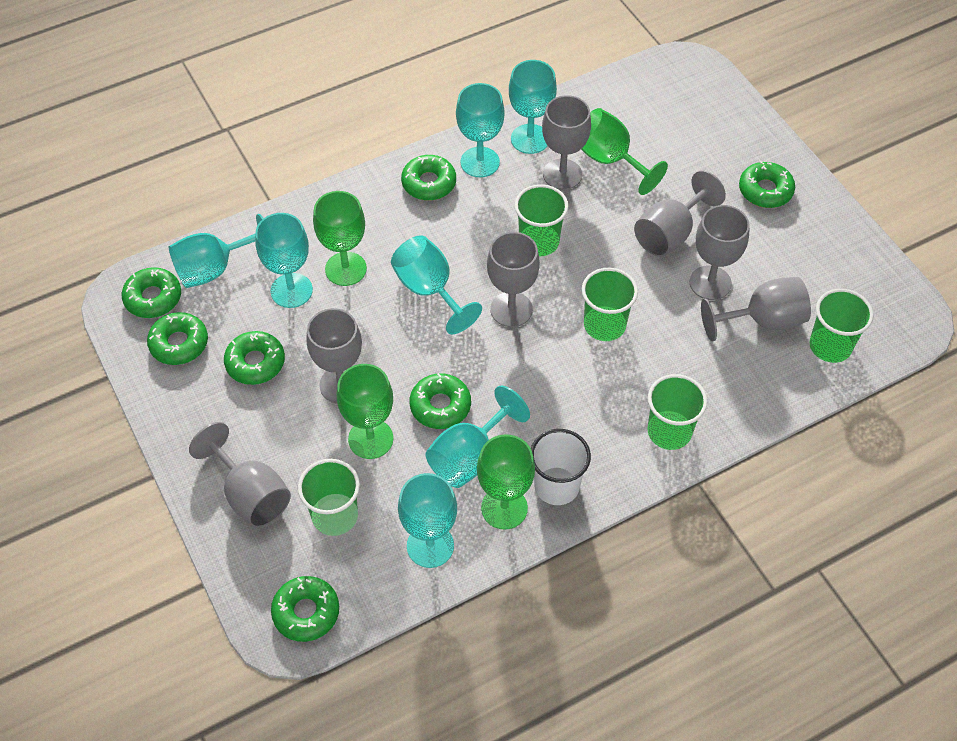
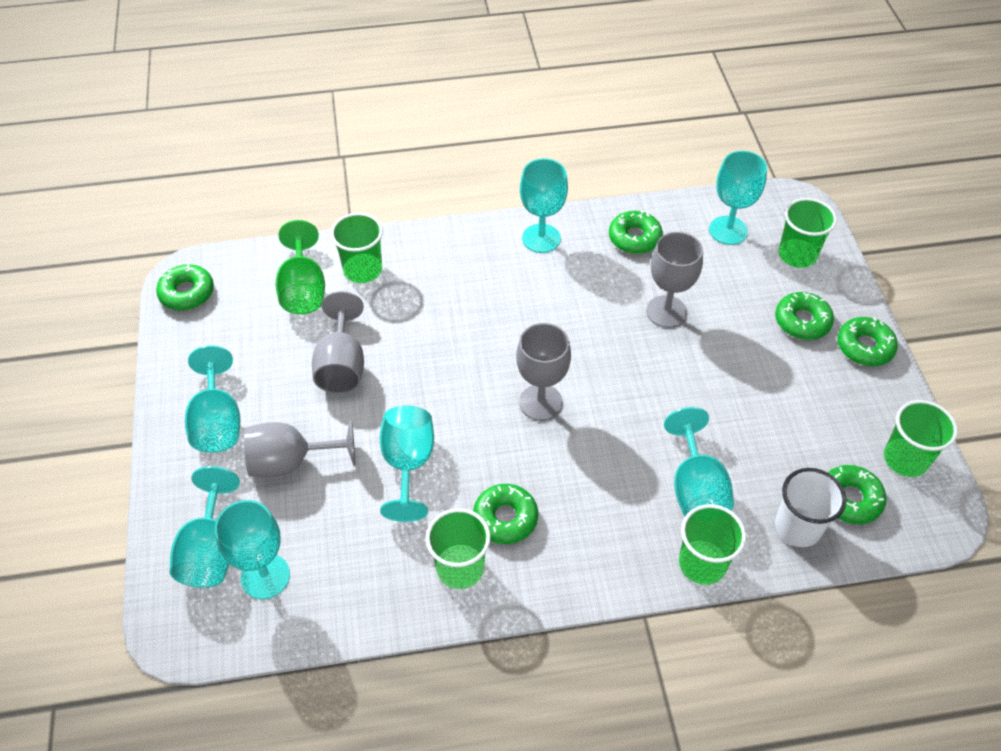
green donut: [122,267,181,318] [147,312,208,365] [224,331,285,385] [271,576,339,642] [401,155,456,201] [410,373,471,429] [739,161,795,208] = 7 -> [156,264,214,311] [473,484,538,544] [609,210,663,254] [775,292,834,340] [827,465,886,524] [837,317,898,366] = 6
green goblet: [313,191,367,286] [337,364,393,459] [477,434,535,530] [581,108,668,195] = 4 -> [276,220,325,314] = 1
grey goblet: [189,422,291,527] [306,308,362,404] [487,232,540,327] [542,95,591,190] [634,170,726,257] [690,205,750,300] [701,277,811,341] = 7 -> [244,420,356,477] [312,291,364,393] [516,323,571,421] [646,232,703,328] = 4

